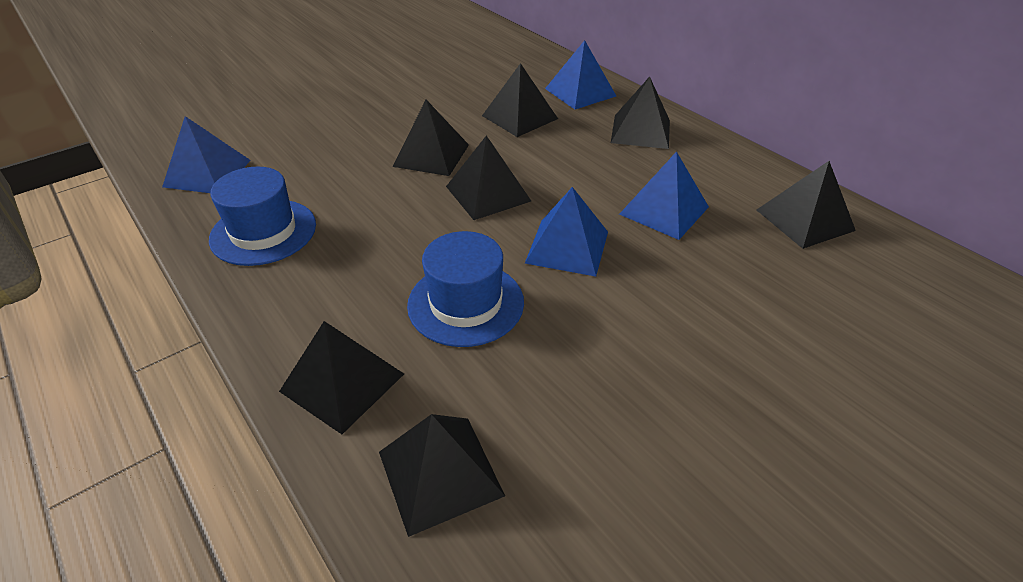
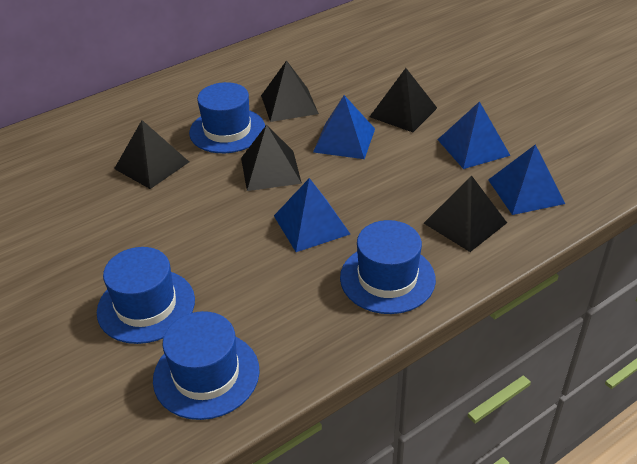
black pyramid: [279,321,404,434] [379,414,505,537] [393,100,469,176] [446,135,531,220] [482,63,558,137] [611,77,670,149] [757,161,856,249] = 7 -> [114,120,189,189] [241,125,302,191] [261,60,319,122] [370,68,437,132] [424,176,507,252] = 5
blue hat: [209,167,316,266] [407,231,524,347] = 2 -> [97,247,195,344] [153,311,260,420] [189,82,265,153] [340,220,436,314] = 4

